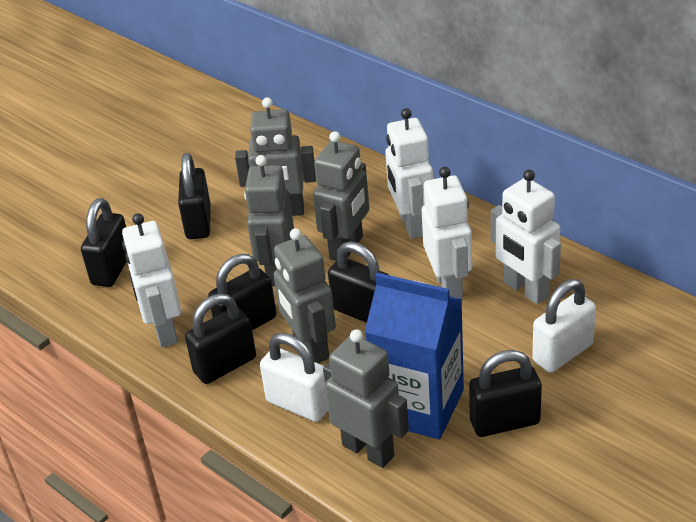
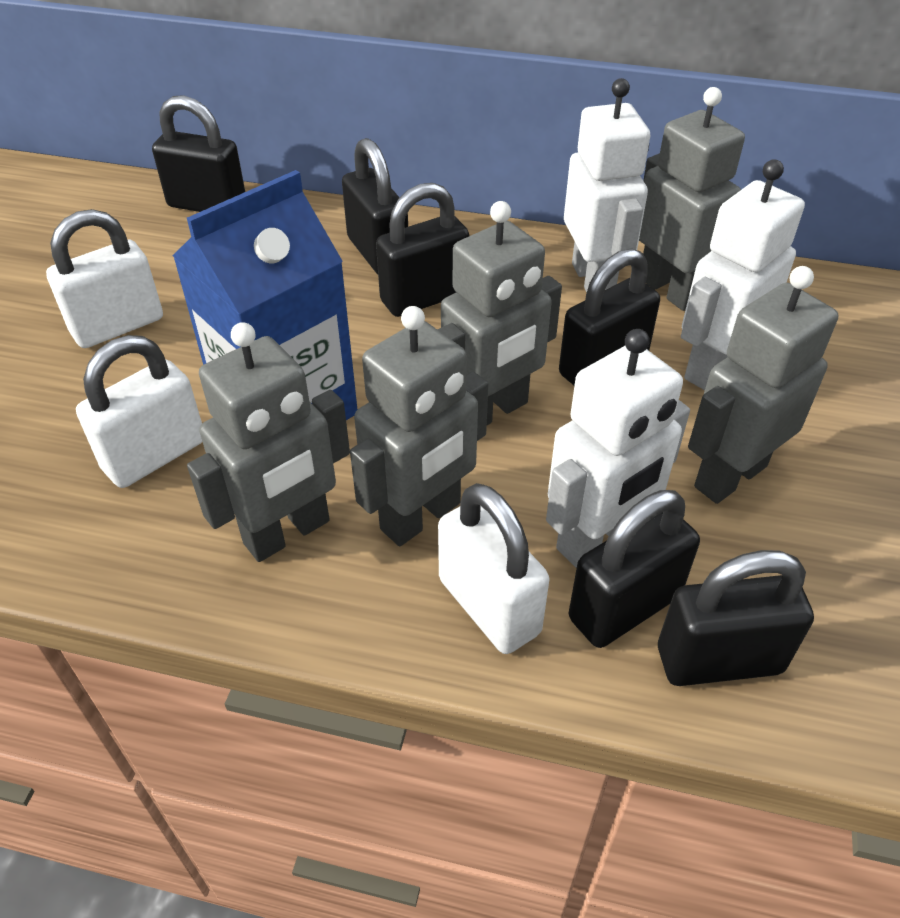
white padlock: [260,333,328,422] [532,279,596,372] = 2 -> [46,209,163,348] [76,335,202,488] [438,483,549,654] = 3
white robot: [122,213,181,347] [385,108,433,239] [422,167,472,299] [491,170,561,304] = 4 -> [546,329,690,568] [564,78,650,292] [681,159,805,390] = 3

